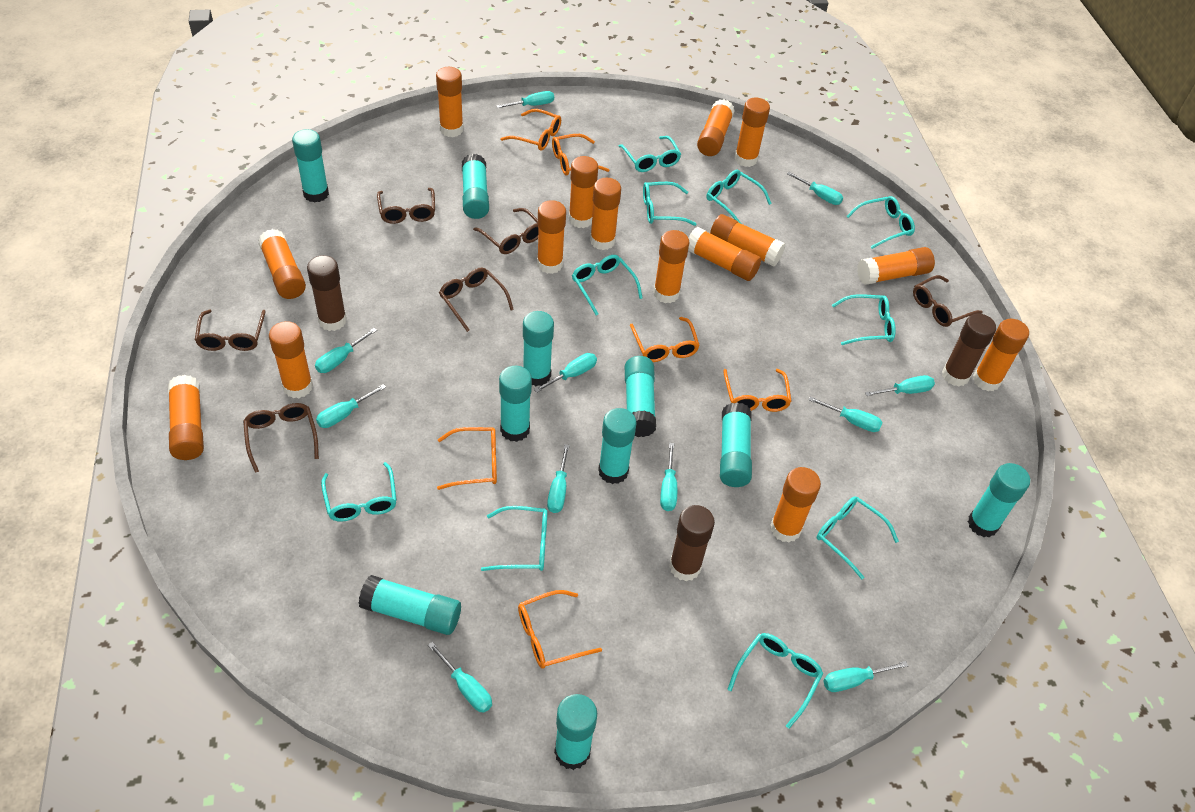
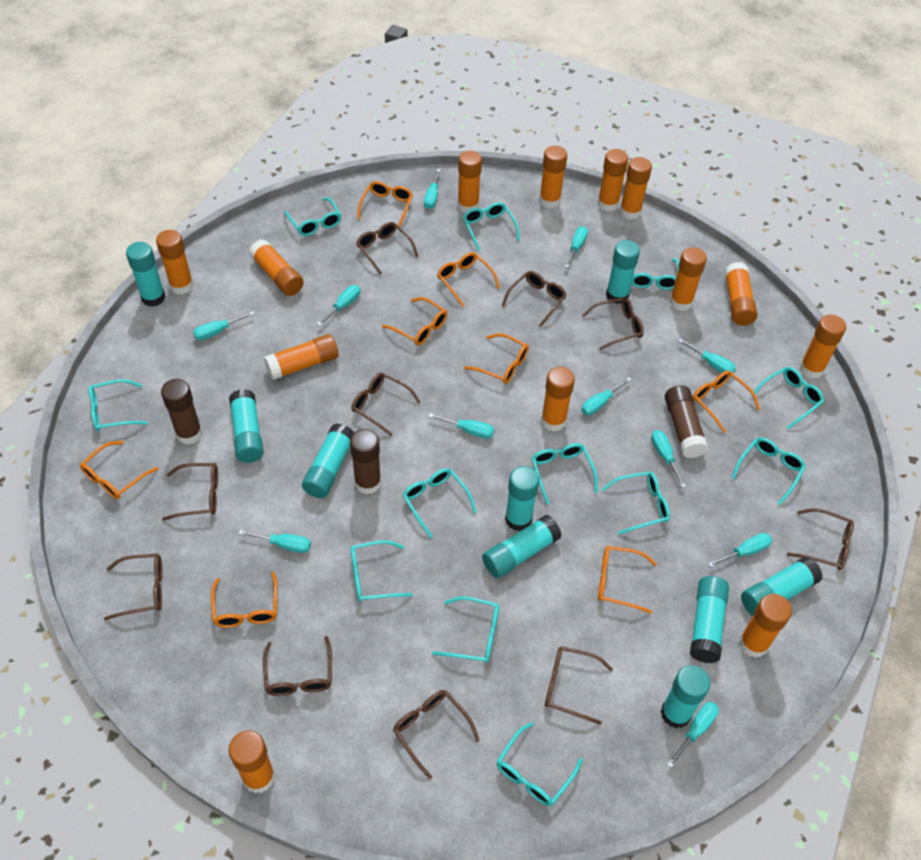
brown glasses: [195,310,266,351] [243,403,319,473] [377,188,435,224] [439,268,514,332] [473,208,539,254] [913,275,983,327] = 6 -> [104,553,163,620] [162,463,218,521] [263,636,332,696] [351,373,421,436] [356,222,419,275] [393,690,480,780] [501,271,567,328] [545,646,613,725] [582,297,644,350] [787,508,854,570] = 10
orange glasses: [437,427,497,490] [500,109,561,151] [518,590,602,669] [552,134,609,175] [630,317,700,362] [723,369,792,412] = 6 -> [80,441,158,499] [211,572,277,628] [357,181,413,227] [382,297,447,345] [437,252,500,307] [464,333,529,384] [598,546,657,614] [693,371,760,433] = 8
orange glue stick: [168,375,204,460] [258,229,306,299] [269,321,313,398] [436,67,463,137] [537,200,566,274] [569,156,598,228] [590,178,621,250] [653,230,689,303] [688,227,761,281] [697,99,735,156] [710,214,785,266] [734,97,770,167] [771,467,821,543] [857,247,935,285] [973,319,1029,391] = 15 -> [156,230,194,295] [229,731,275,793] [249,239,304,296] [264,334,339,380] [458,151,482,213] [539,146,567,208] [541,366,575,432] [598,149,629,212] [620,157,652,220] [669,247,707,311] [725,262,757,326] [739,594,792,658] [800,314,846,379] = 13
turquoise glasses: [321,462,397,522] [481,506,548,571] [572,255,643,315] [619,136,681,172] [643,182,696,226] [706,170,772,224] [727,633,823,729] [816,496,899,579] [832,294,896,345] [846,196,915,249] = 10 -> [89,379,148,432] [284,198,341,236] [351,540,413,602] [402,468,477,538] [432,596,499,663] [463,202,520,251] [497,722,583,806] [531,443,598,504] [601,472,670,535] [632,258,679,290] [731,438,806,505] [751,367,824,429] = 12
turquoise glue stick: [292,129,329,203] [359,575,461,635] [462,154,489,219] [499,366,532,442] [523,311,554,386] [554,694,597,770] [598,408,637,484] [625,356,656,437] [720,402,752,487] [968,463,1030,537] = 10 -> [126,242,166,307] [229,389,264,463] [302,423,354,498] [482,515,562,578] [505,466,539,531] [606,240,640,304] [660,665,710,728] [690,576,729,663] [741,556,823,616] = 9

